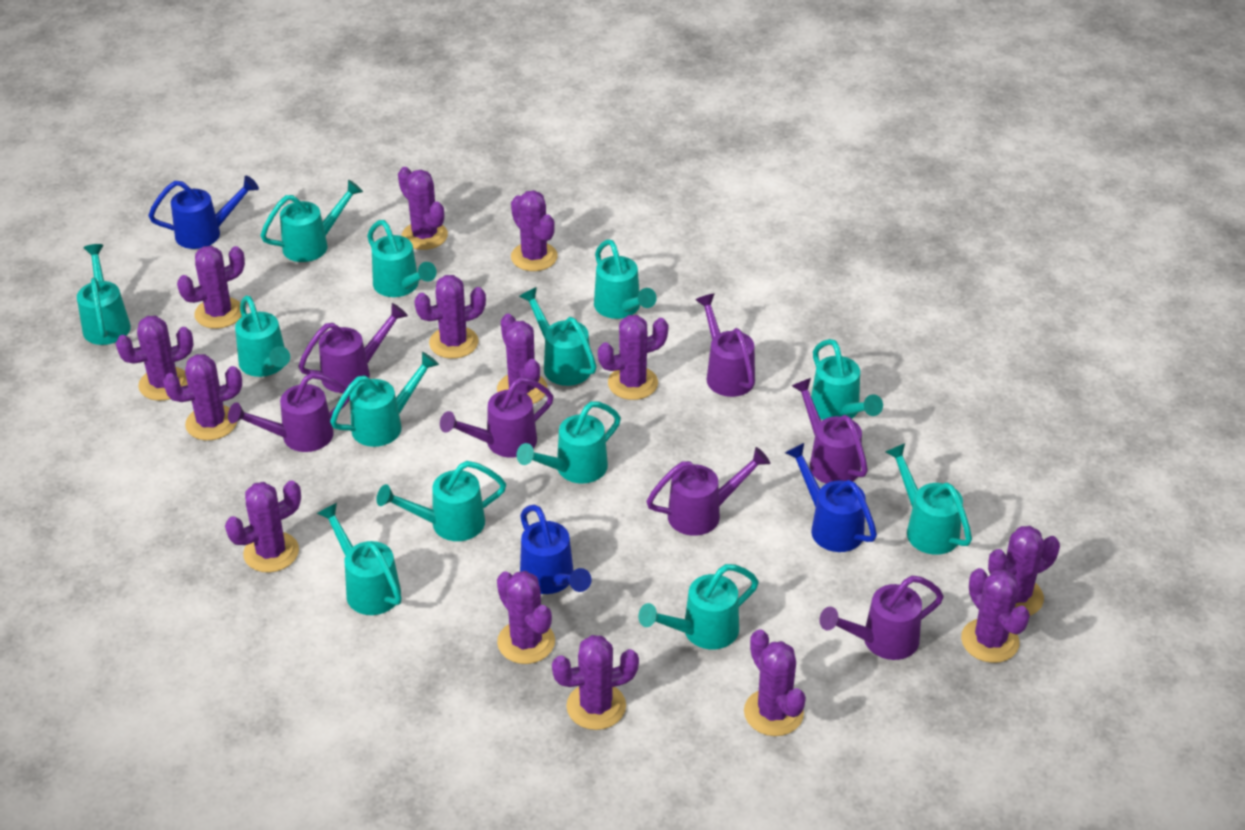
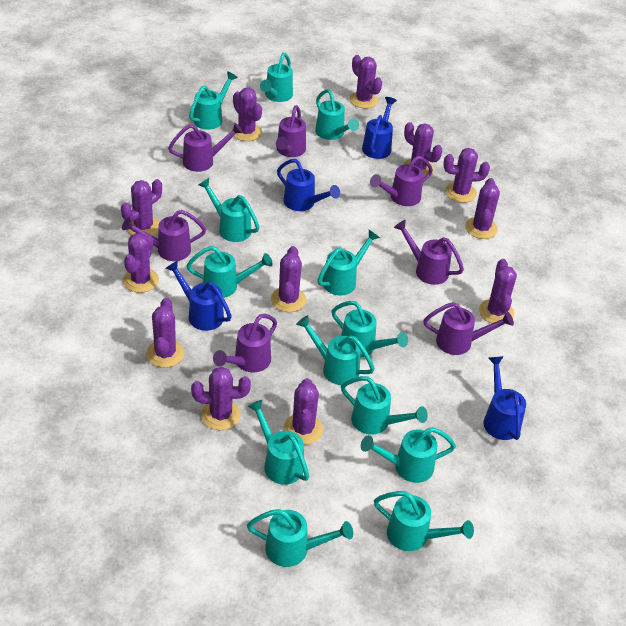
blue watering can: [148,176,259,249] [520,505,591,594] [785,443,877,552] = 3 -> [166,260,232,331] [277,159,340,211] [362,97,397,159] [483,356,526,440] = 4
purple cactus: [116,316,193,401] [163,354,242,440] [177,246,245,329] [225,480,301,573] [398,167,448,250] [414,275,486,359] [497,314,548,404] [497,571,555,664] [511,190,558,271] [552,635,639,730] [598,315,668,400] [744,629,806,736] [961,568,1030,663] [988,526,1060,616] = 14 -> [121,179,162,236] [123,233,159,293] [146,298,184,368] [191,367,251,430] [232,88,262,141] [271,246,306,312] [283,378,323,445] [350,55,382,109] [403,122,442,178] [443,148,490,203] [465,178,500,239] [479,259,517,323] = 12

